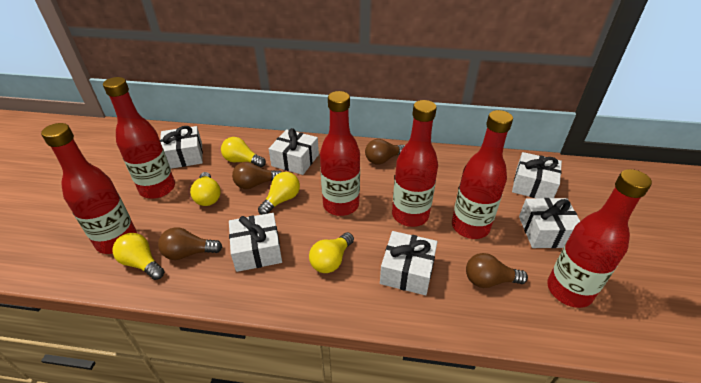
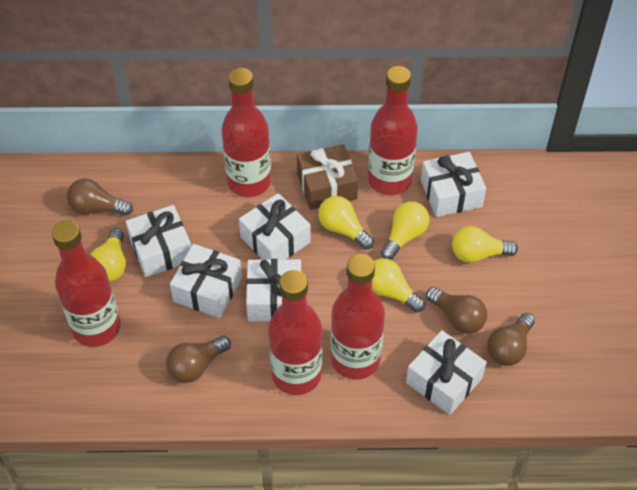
brown gift: none = 0 -> [297,144,358,210] = 1
red bottle: [41,123,137,254] [103,77,175,199] [320,91,360,216] [392,100,438,227] [452,110,513,239] [547,169,652,308] = 6 -> [52,220,121,347] [221,68,271,197] [268,270,322,395] [331,254,385,380] [368,66,418,195] = 5

